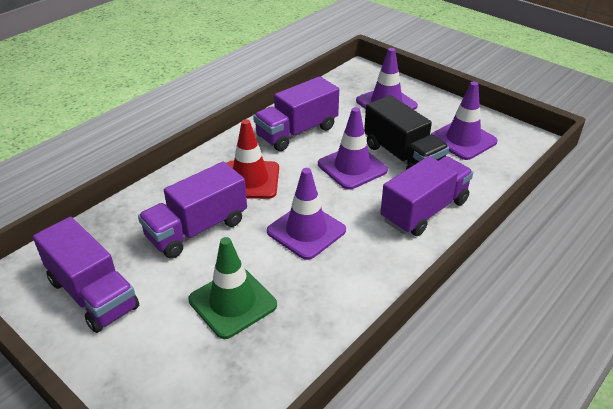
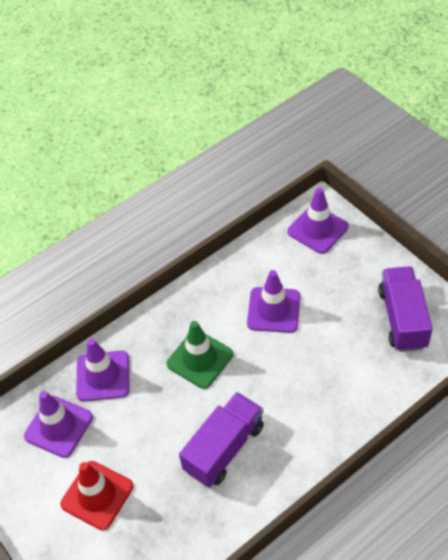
black truck: [364,95,449,170] = 1 -> none = 0
purple truck: [33,217,139,333] [138,162,247,258] [253,76,339,151] [380,156,473,236] = 4 -> [179,392,264,488] [378,266,433,352] = 2

